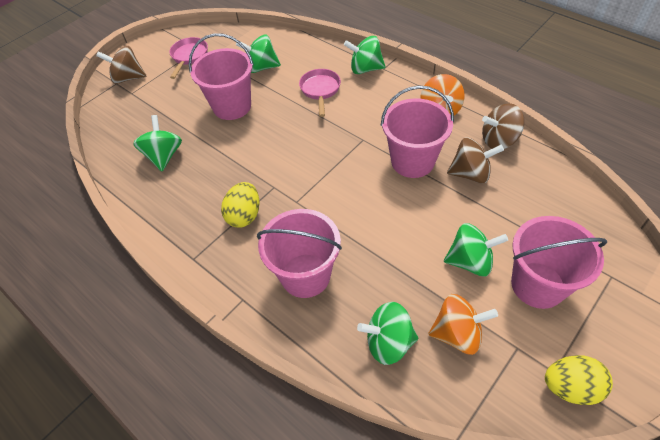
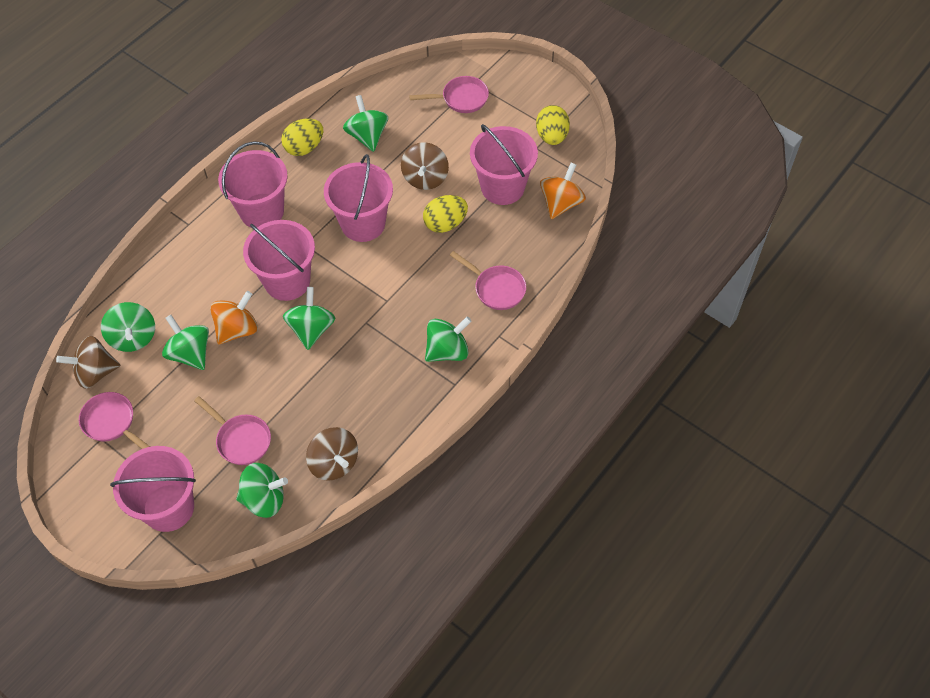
green spinning top: [133,115,182,171] [236,35,281,73] [344,36,386,74] [357,302,418,365] [444,223,508,276] = 5 -> [101,302,155,352] [162,315,209,370] [236,463,288,518] [283,287,335,350] [343,95,388,152] [425,317,471,362] = 6
pink bucket: [189,33,254,120] [257,209,342,298] [381,86,454,178] [511,216,607,309] = 4 -> [110,446,196,532] [218,141,288,228] [243,220,315,301] [324,154,393,242] [470,124,538,205] = 5
pink pan: [169,37,208,79] [299,69,341,117] = 2 -> [79,392,150,449] [194,396,271,465] [409,76,489,113] [450,251,526,310] = 4
yellow egg: [221,182,260,228] [545,355,613,405] = 2 -> [281,119,323,156] [423,195,468,233] [536,105,570,145] = 3

